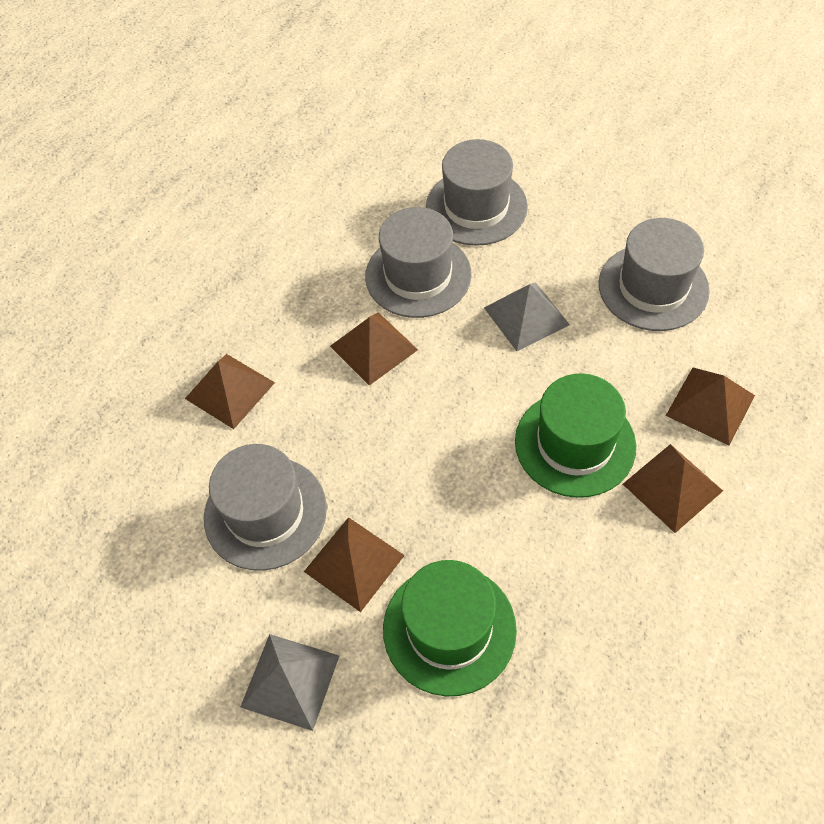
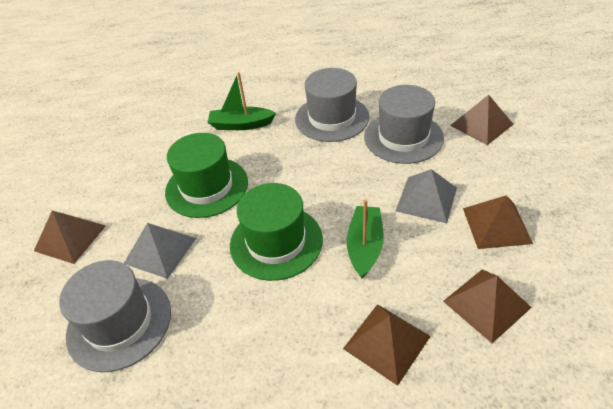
green boat: none = 0 -> [207,72,276,130] [347,199,384,278] = 2
grey hat: [204,444,327,571] [365,207,471,318] [426,139,528,246] [599,218,710,331] = 4 -> [59,260,171,372] [295,68,369,142] [364,85,444,164] = 3

